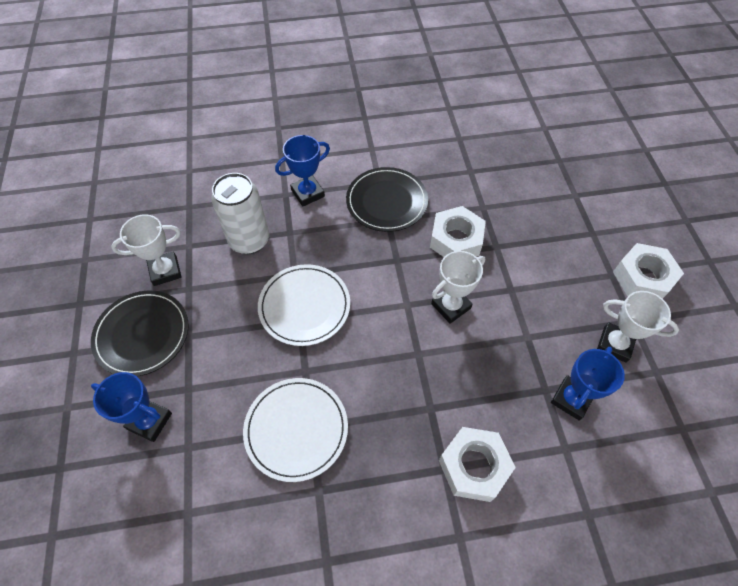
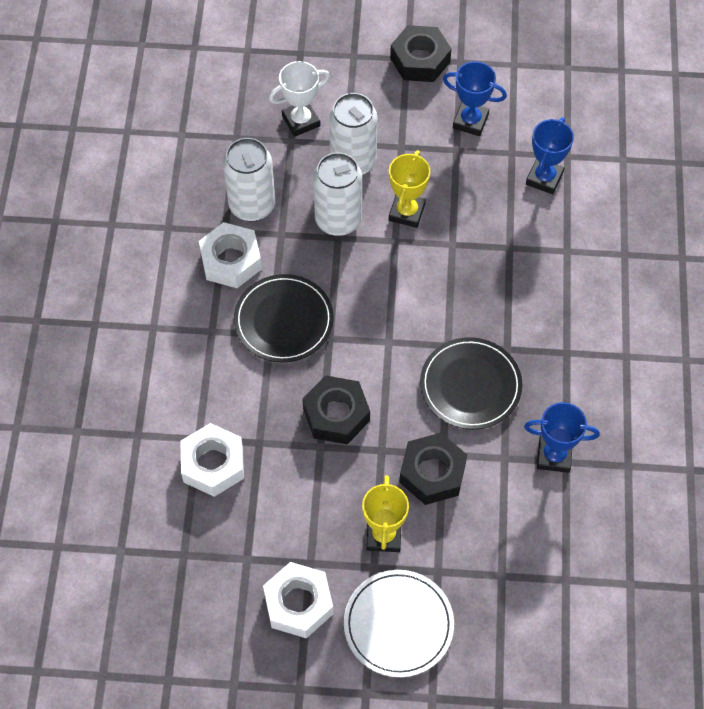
black nut: none = 0 -> [302,375,370,444] [390,25,451,82] [399,433,467,505] = 3
white can: [211,173,269,254] = 1 -> [223,138,275,222] [313,152,362,236] [329,93,377,175] = 3
white plate: [243,378,348,482] [258,264,350,346] = 2 -> [344,570,454,677] = 1
white trophy: [111,214,182,286] [431,251,485,324] [597,291,679,363] = 3 -> [269,61,330,137] = 1
yellow trophy: none = 0 -> [362,475,409,552] [389,150,430,228] = 2

